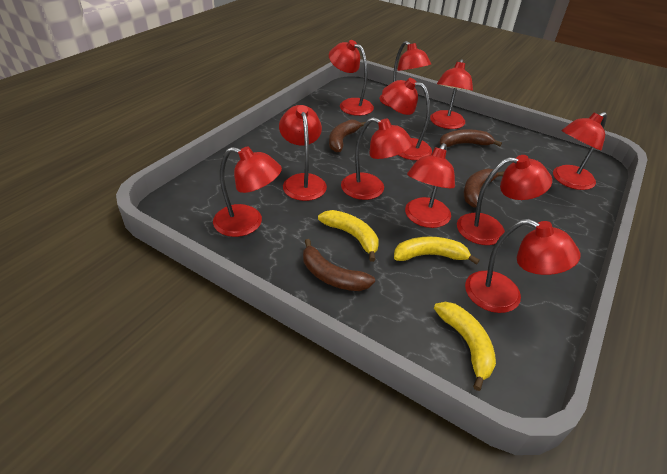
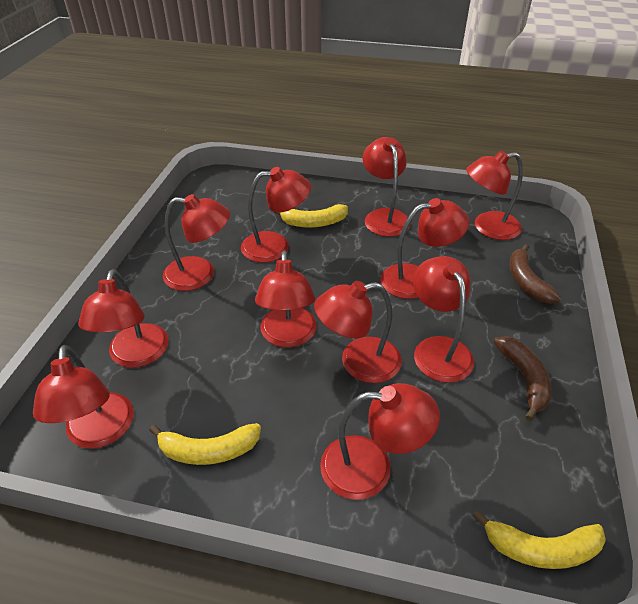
brown banana: [303,239,375,291] [329,120,365,152] [439,129,502,147] [464,169,505,208] = 4 -> [494,336,552,421] [509,244,561,304] = 2

